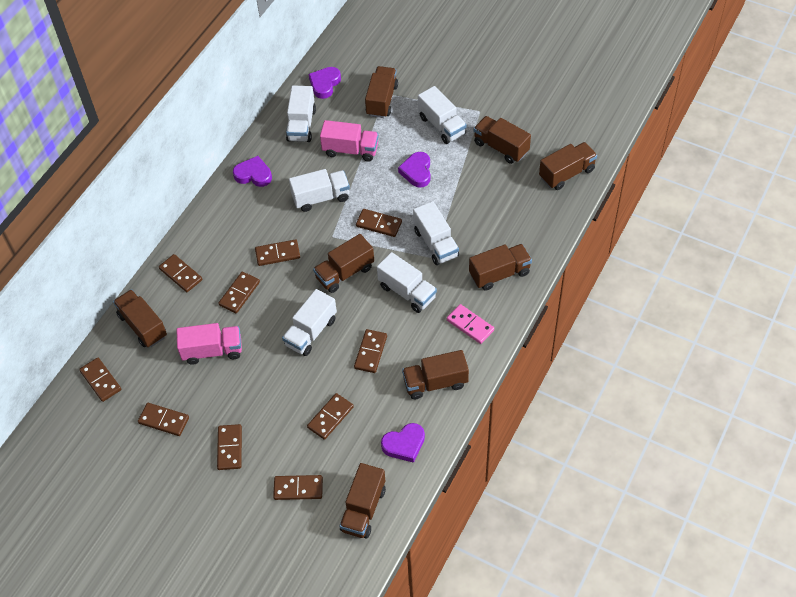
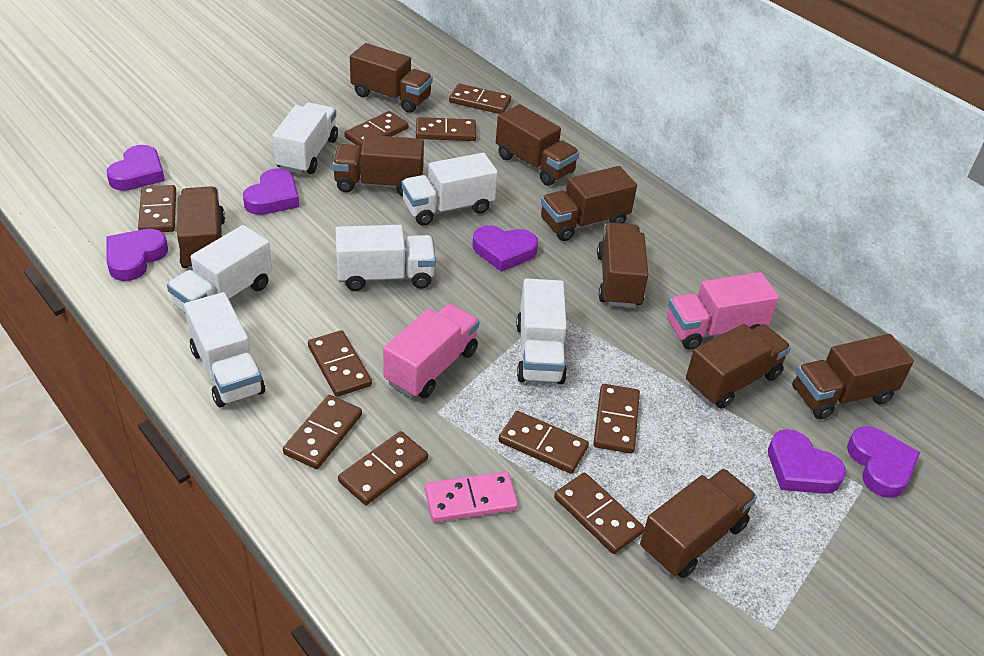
brown truck: [113,289,167,347] [313,234,374,293] [339,463,386,538] [365,66,398,118] [402,350,469,399] [469,244,532,291] [474,116,531,164] [539,142,597,190] = 8 -> [177,186,225,270] [333,135,424,196] [350,43,433,113] [496,104,580,186] [541,166,637,241] [597,223,648,308] [640,469,757,578] [686,324,791,409] [792,334,914,419] = 9
purple heart: [233,156,272,187] [309,67,341,99] [381,423,425,463] [398,152,431,188] = 4 -> [106,229,168,281] [107,145,165,191] [243,168,299,215] [472,225,538,272] [768,429,846,494] [847,426,920,498] = 6

